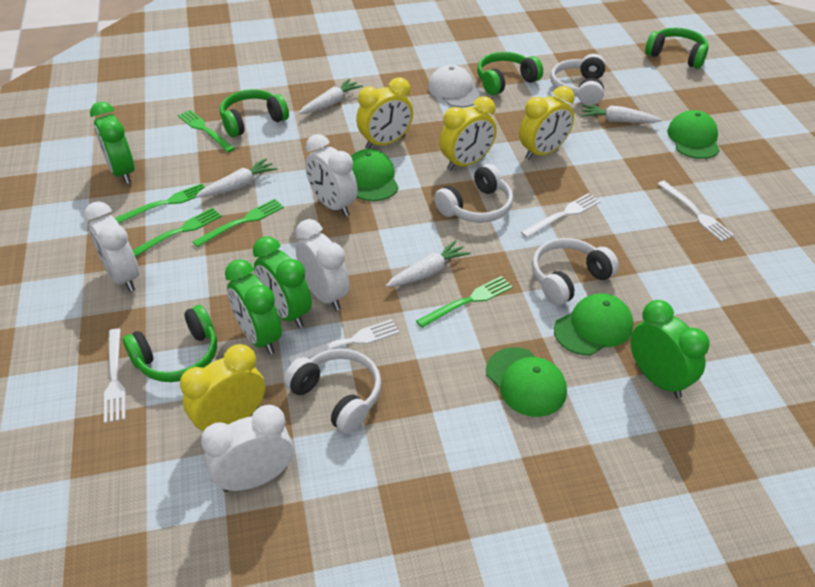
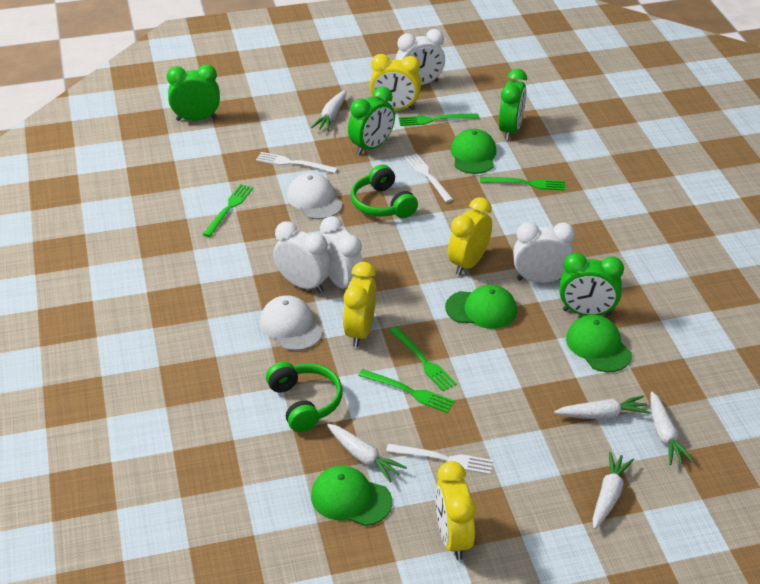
green headphones: [123,305,217,382] [220,89,289,137] [477,52,543,95] [645,28,708,69] = 4 -> [266,362,342,432] [351,164,418,218] = 2
white cap: [428,65,482,107] = 1 -> [260,295,323,351] [287,173,343,219] = 2
white carrot: [196,158,278,198] [299,79,363,114] [386,240,471,287] [581,105,662,123] = 4 -> [311,90,346,131] [327,424,407,482] [554,395,650,419] [593,452,634,529] [650,391,694,465] = 5
white fork: [104,328,126,423] [288,319,399,364] [521,193,601,238] [658,181,734,242] = 4 -> [256,152,338,173] [386,444,494,475] [404,153,453,202] = 3
white headphones: [284,349,381,434] [434,164,513,223] [532,238,619,306] [550,54,606,105] = 4 -> none = 0

